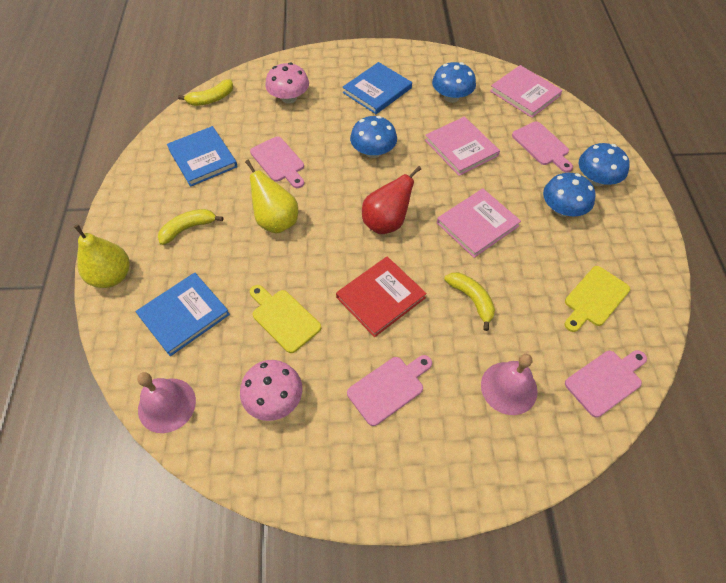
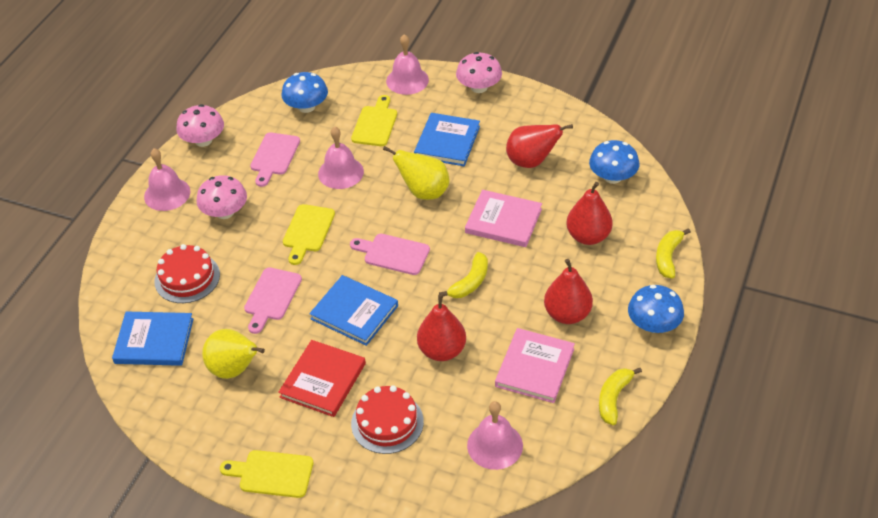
blue mushroom: [350,116,397,158] [432,62,476,103] [543,173,596,217] [579,143,630,186] = 4 -> [281,72,328,113] [589,140,639,184] [628,285,684,333] = 3
pink bell: [137,372,196,433] [481,354,538,415] = 2 -> [144,148,190,211] [318,127,364,189] [386,34,429,95] [467,401,523,470] = 4
pink book: [425,117,500,176] [437,188,521,258] [490,65,562,118] = 3 -> [465,190,542,247] [495,328,575,403] = 2
pink cutting board: [250,136,304,188] [347,355,432,426] [512,121,573,173] [565,350,647,417] = 4 -> [244,267,302,334] [250,132,300,187] [350,234,430,275] = 3
pink mushroom: [240,360,302,421] [265,62,309,104] = 2 -> [176,104,224,147] [197,175,247,219] [456,52,502,93] = 3
red cake: none = 0 -> [154,244,220,303] [351,385,424,454] = 2
red pear: [362,166,421,234] = 1 -> [417,294,466,361] [506,124,573,168] [544,259,593,324] [566,182,613,245] = 4
yellow cutting board: [250,285,321,353] [565,266,630,332] = 2 -> [220,450,313,498] [283,204,335,265] [351,95,397,146] = 3

